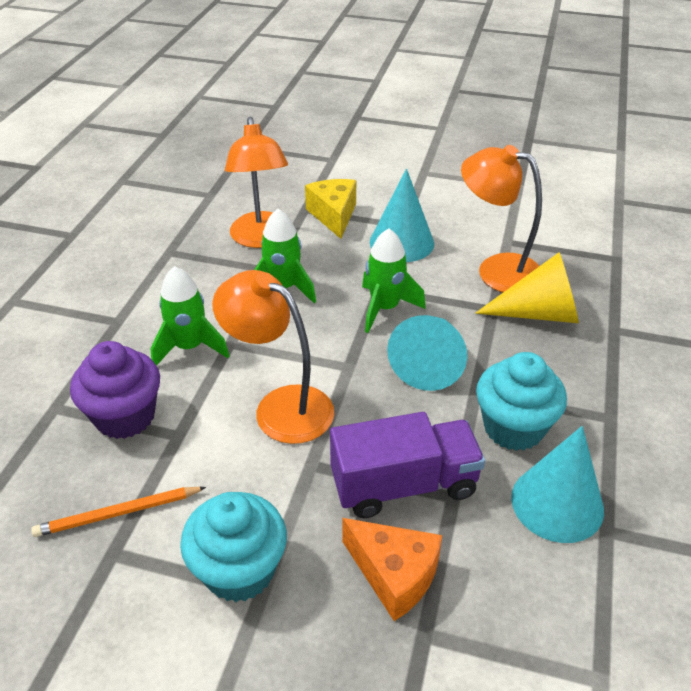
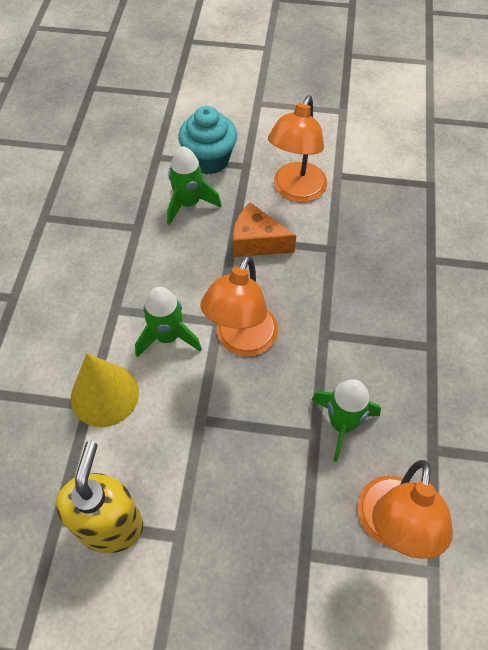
orange pencil: [31,487,206,537] = 1 -> none = 0
purple cupcake: [70,341,160,439] = 1 -> none = 0
purple truck: [330,412,485,518] = 1 -> none = 0
turquoise cone: [370,169,434,262] [387,315,467,391] [511,426,604,543] = 3 -> none = 0
turquoise cupcake: [180,492,287,602] [476,352,567,451] = 2 -> [178,106,237,175] = 1
yellow cheese: [305,179,356,239] = 1 -> none = 0
yellow soap dispenser: none = 0 -> [56,441,143,553] = 1

